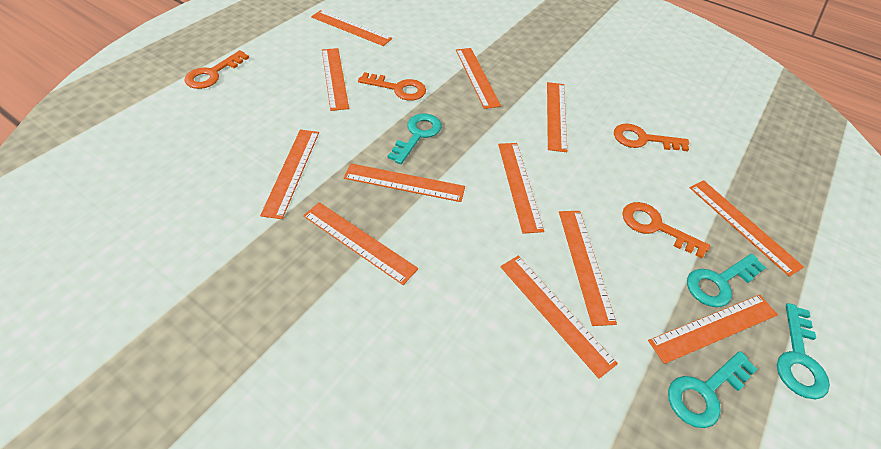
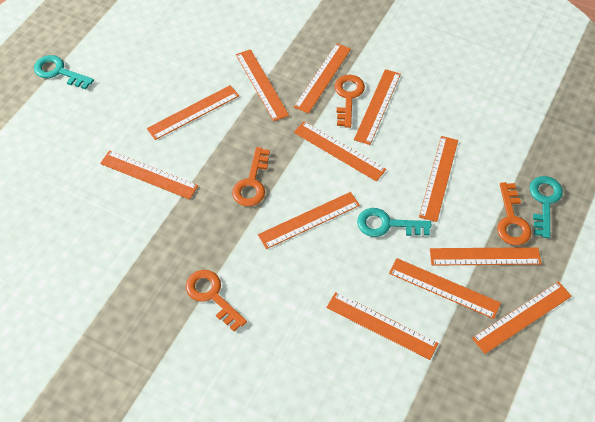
turquoise key: [388,113,442,164] [668,351,758,428] [687,254,766,307] [777,303,830,399] = 4 -> [34,55,94,89] [357,208,431,237] [530,176,563,238] = 3

